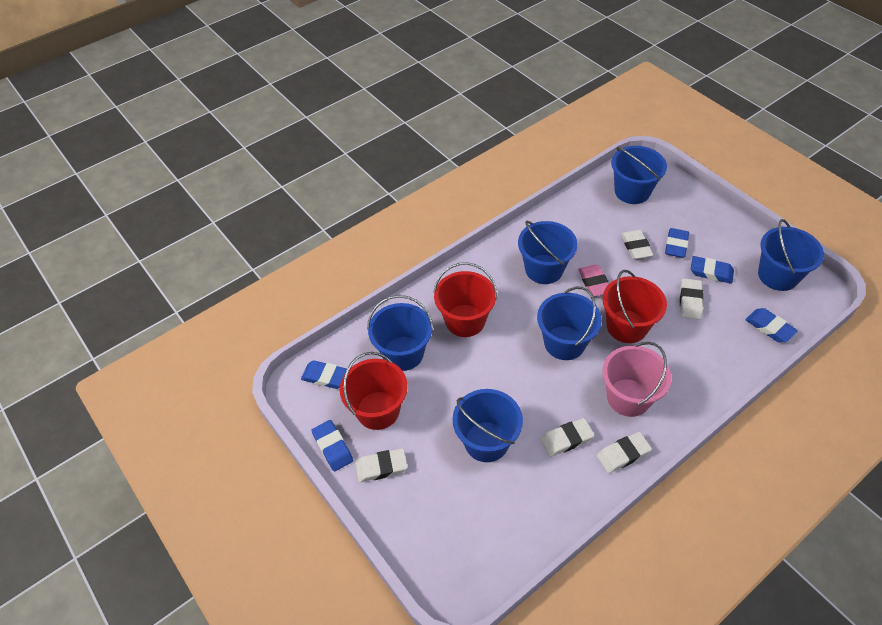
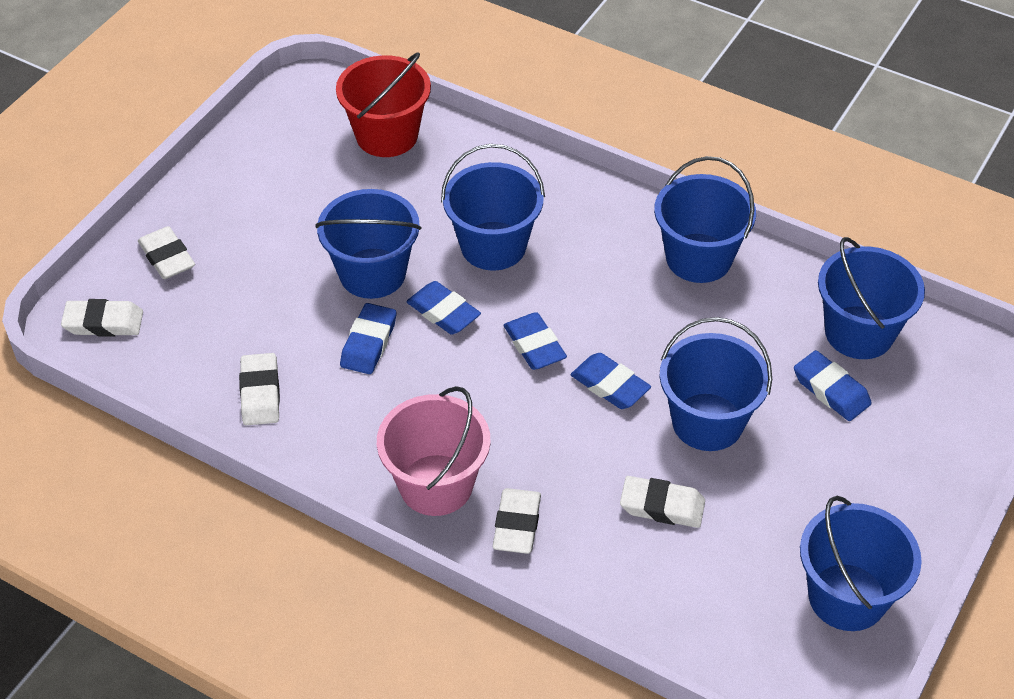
pink eraser: [578,265,609,296] = 1 -> none = 0
red bucket: [340,352,408,430] [433,262,497,337] [603,270,667,343] = 3 -> [336,52,431,157] = 1

